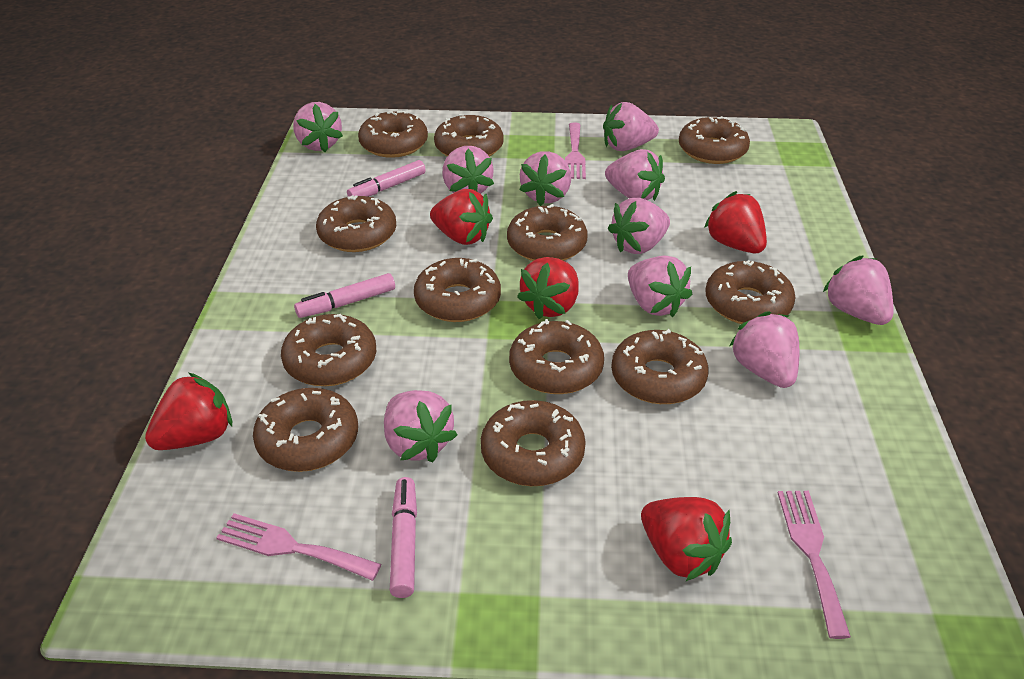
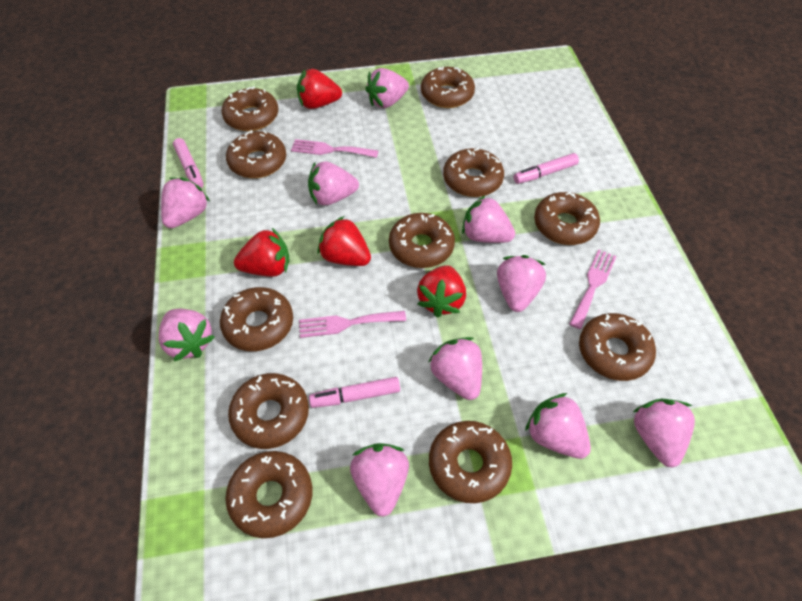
brown donut: [253,388,358,472] [281,314,376,386] [316,195,396,252] [358,111,428,158] [414,258,501,322] [434,114,504,157] [481,400,586,486] [507,204,588,261] [509,319,604,394] [611,329,709,404] [679,116,750,164] [706,260,796,324] = 12 -> [220,287,293,351] [221,86,278,131] [225,451,312,538] [226,130,286,178] [228,373,309,449] [389,213,455,268] [421,67,475,108] [429,421,512,503] [443,147,504,197] [534,192,600,245] [579,313,656,381] = 11
red strawberry: [145,373,232,450] [430,189,493,245] [517,257,579,319] [641,497,732,581] [704,191,767,253] = 5 -> [234,228,289,277] [297,69,342,109] [318,216,371,266] [417,265,466,318] = 4

